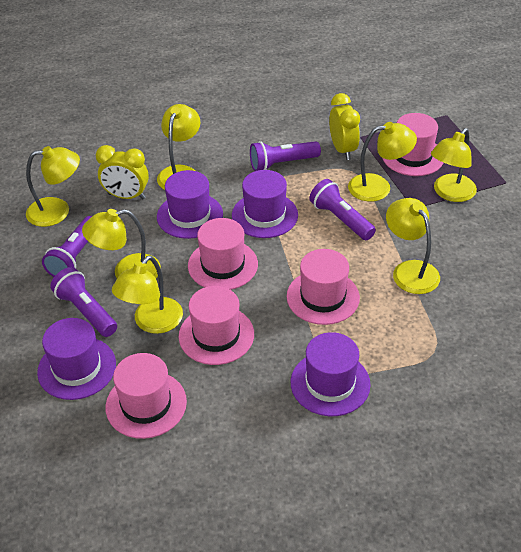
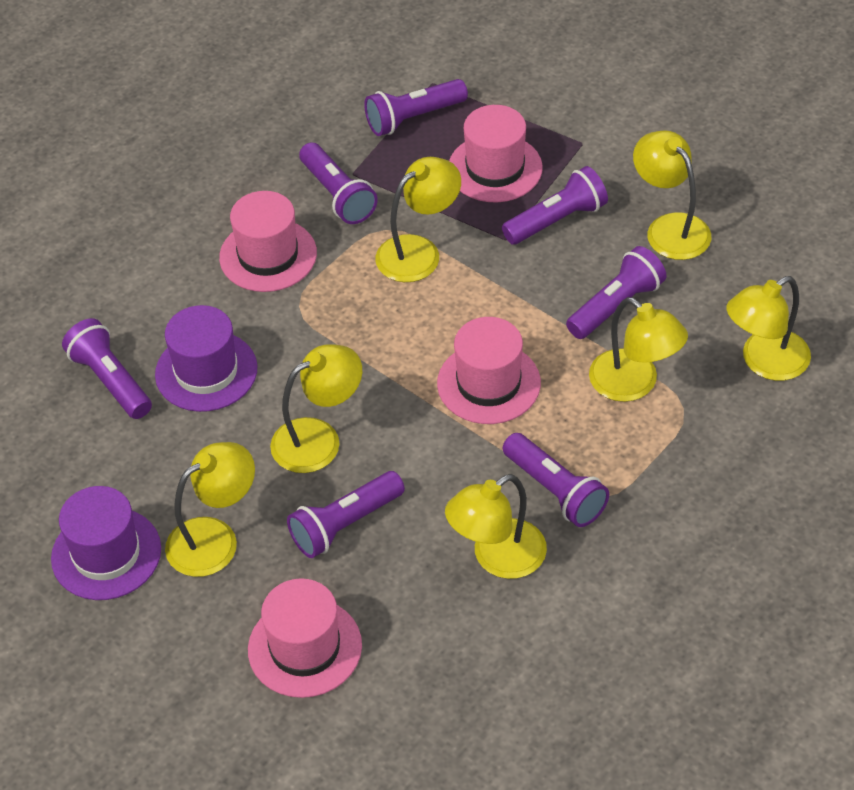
pink hat: [105,353,187,439] [179,286,254,365] [188,218,258,290] [287,249,360,325] [382,113,443,176] = 5 -> [219,191,317,292] [248,578,362,698] [437,317,541,424] [449,105,543,202] = 4
purple flashlight: [42,216,92,277] [50,267,117,337] [250,141,321,171] [309,179,376,240] = 4 -> [62,318,152,419] [287,471,405,558] [299,142,378,224] [364,79,468,136] [502,166,608,245] [503,433,609,527] [566,246,667,339] = 7
purple hat: [37,318,116,400] [157,170,223,239] [232,170,298,238] [291,332,371,416] = 4 -> [51,486,161,600] [155,305,257,412] = 2
yellow clock: [96,145,149,199] [329,93,360,160] = 2 -> none = 0

